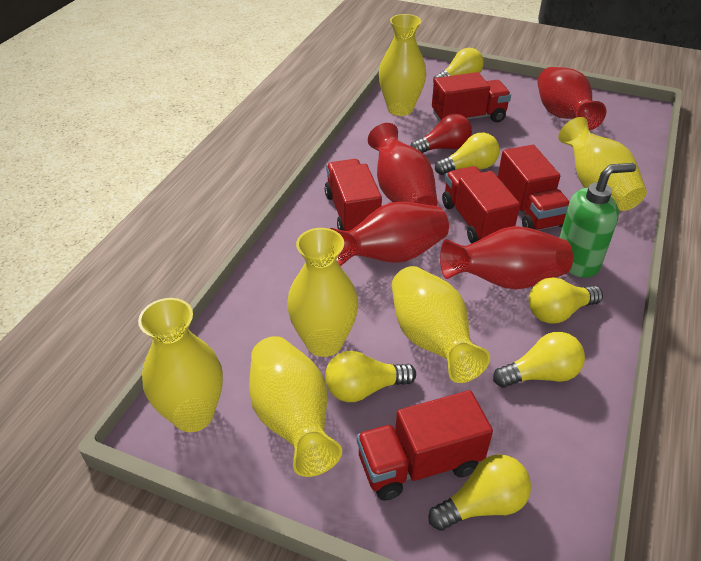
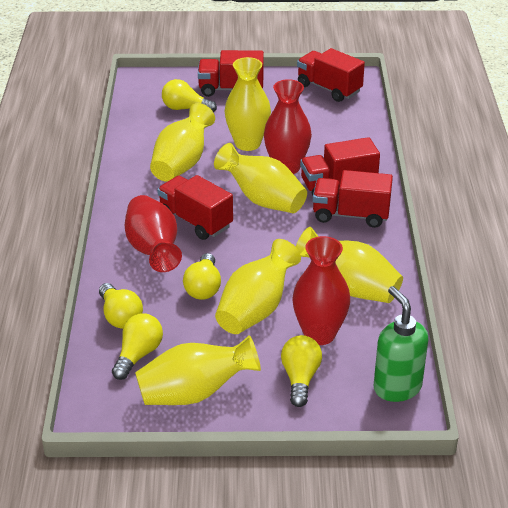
red light bulb: [410,114,472,153] = 1 -> none = 0
red vase: [330,202,449,266] [368,123,438,206] [440,226,573,290] [537,67,606,130] = 4 -> [124,195,182,272] [264,79,312,174] [292,236,350,345] = 3
yellow light bulb: [325,351,416,402] [428,454,531,531] [433,48,484,83] [435,133,500,175] [493,332,585,388] [529,277,603,324] = 6 -> [99,283,143,329] [112,313,163,380] [162,79,217,112] [183,253,221,300] [281,335,322,407] = 5

